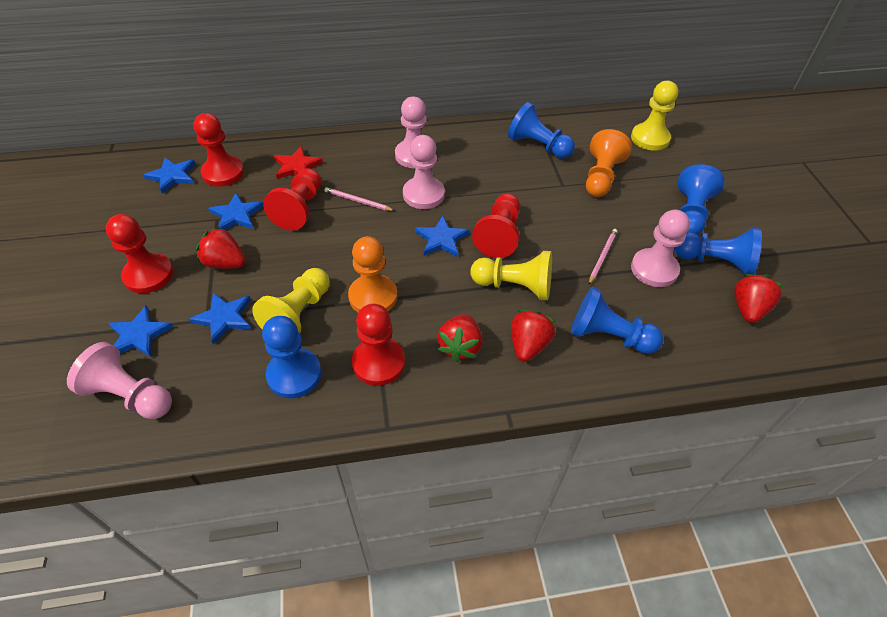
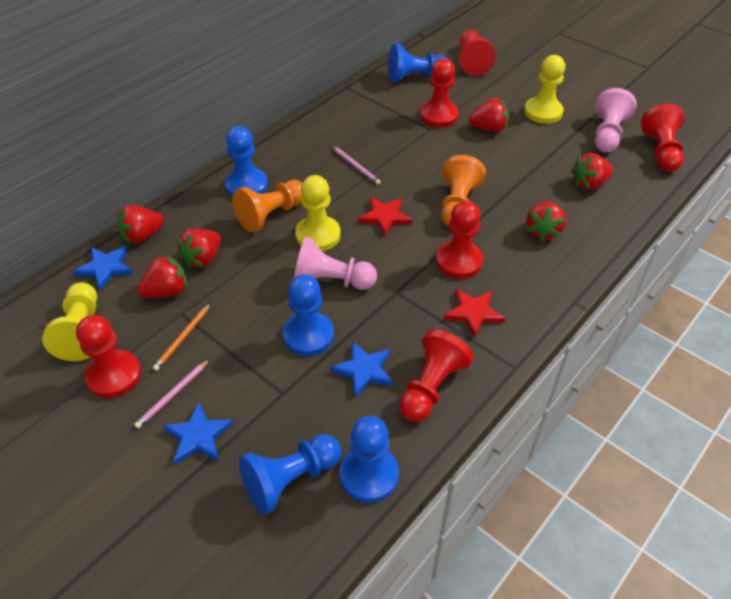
blue star: [108,305,173,357] [143,158,196,194] [189,292,251,344] [208,193,263,230] [415,216,469,257] = 5 -> [73,246,133,290] [163,402,233,464] [330,341,393,397] = 3
orange pencil: none = 0 -> [153,303,211,371] = 1
pink pawn: [67,342,172,419] [395,97,427,168] [403,135,445,209] [631,209,690,287] = 4 -> [294,237,377,290] [595,88,637,152] = 2
red pawn: [106,214,174,293] [194,113,244,187] [263,168,322,230] [352,304,405,386] [472,193,520,258] = 5 -> [76,315,141,398] [399,329,474,422] [420,58,459,127] [436,201,483,279] [459,30,496,76] [641,104,684,172] = 6
red star: [274,146,323,179] = 1 -> [358,197,412,236] [444,289,506,338] = 2
red strawberry: [196,227,246,269] [438,314,483,362] [511,310,555,362] [734,274,783,323] = 4 -> [117,205,164,244] [137,254,187,298] [177,229,221,269] [469,98,509,132] [526,202,566,241] [571,153,613,190] = 6

